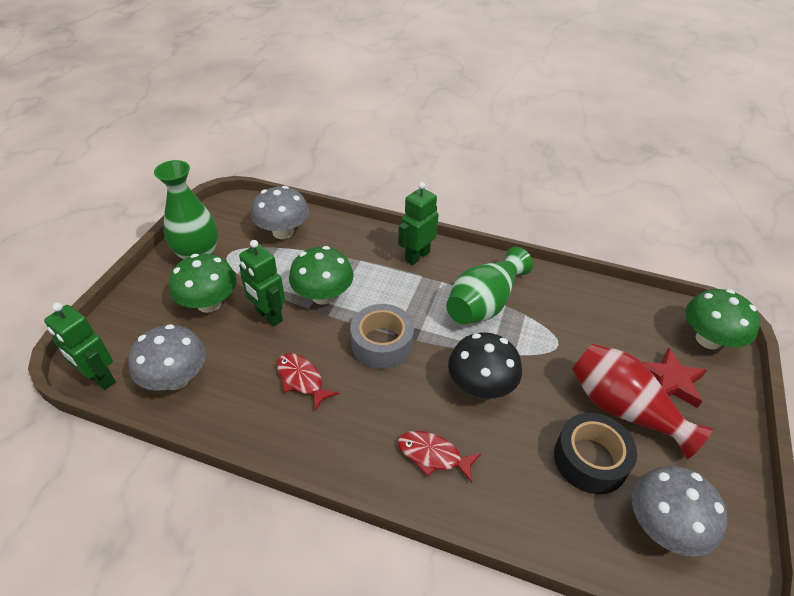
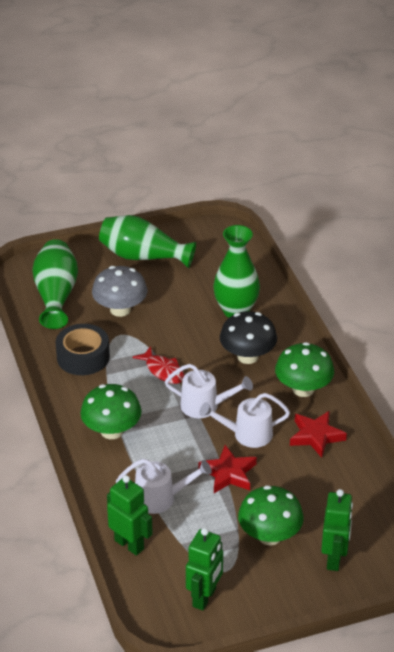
green vase: [154,160,218,260] [446,247,533,324] = 2 -> [32,239,78,329] [99,215,196,268] [213,225,260,318] = 3
grey mushroom: [128,324,206,391] [251,186,309,239] [632,466,728,557] = 3 -> [92,266,147,317] = 1
grey tape: [350,304,414,369] = 1 -> none = 0
red fish: [277,353,339,411] [398,431,481,483] = 2 -> [132,346,185,384] = 1
red star: [642,348,707,408] = 1 -> [199,445,257,493] [290,411,347,458] = 2
red vase: [572,344,713,459] = 1 -> none = 0
white watering can: none = 0 -> [116,459,212,514] [165,364,253,418] [199,393,290,448] = 3

